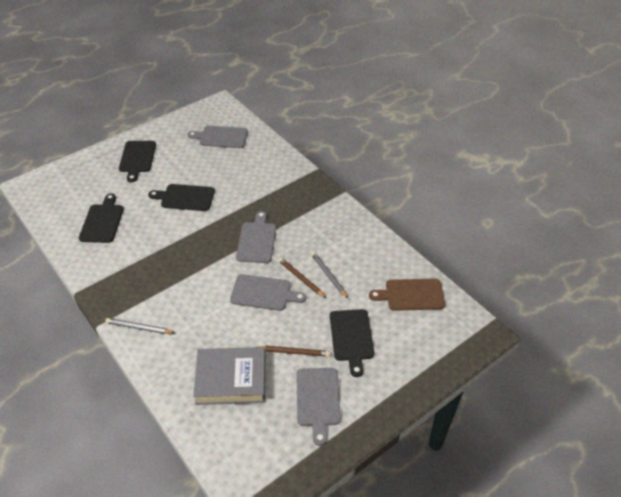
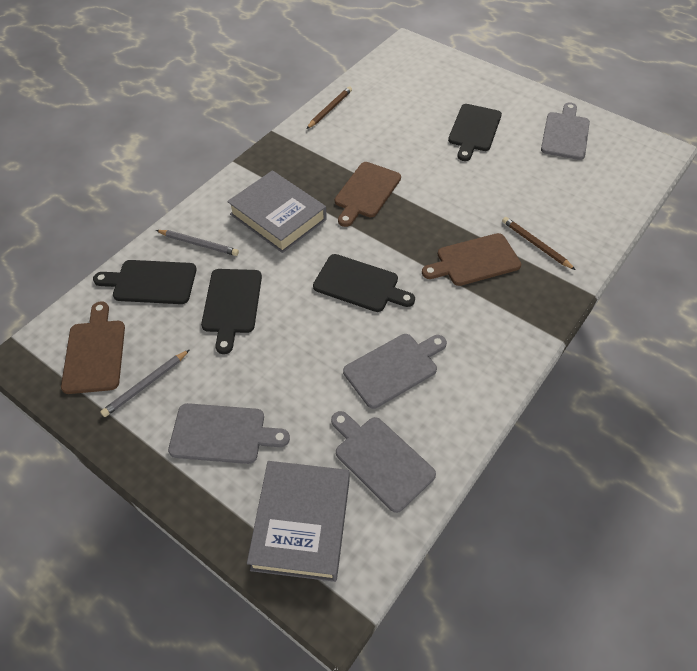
brown cutting board: [369,279,445,311] = 1 -> [61,301,125,394] [335,162,401,227] [422,233,521,286] = 3
grey book: [193,347,265,405] = 1 -> [227,170,327,253] [247,461,350,582] = 2

